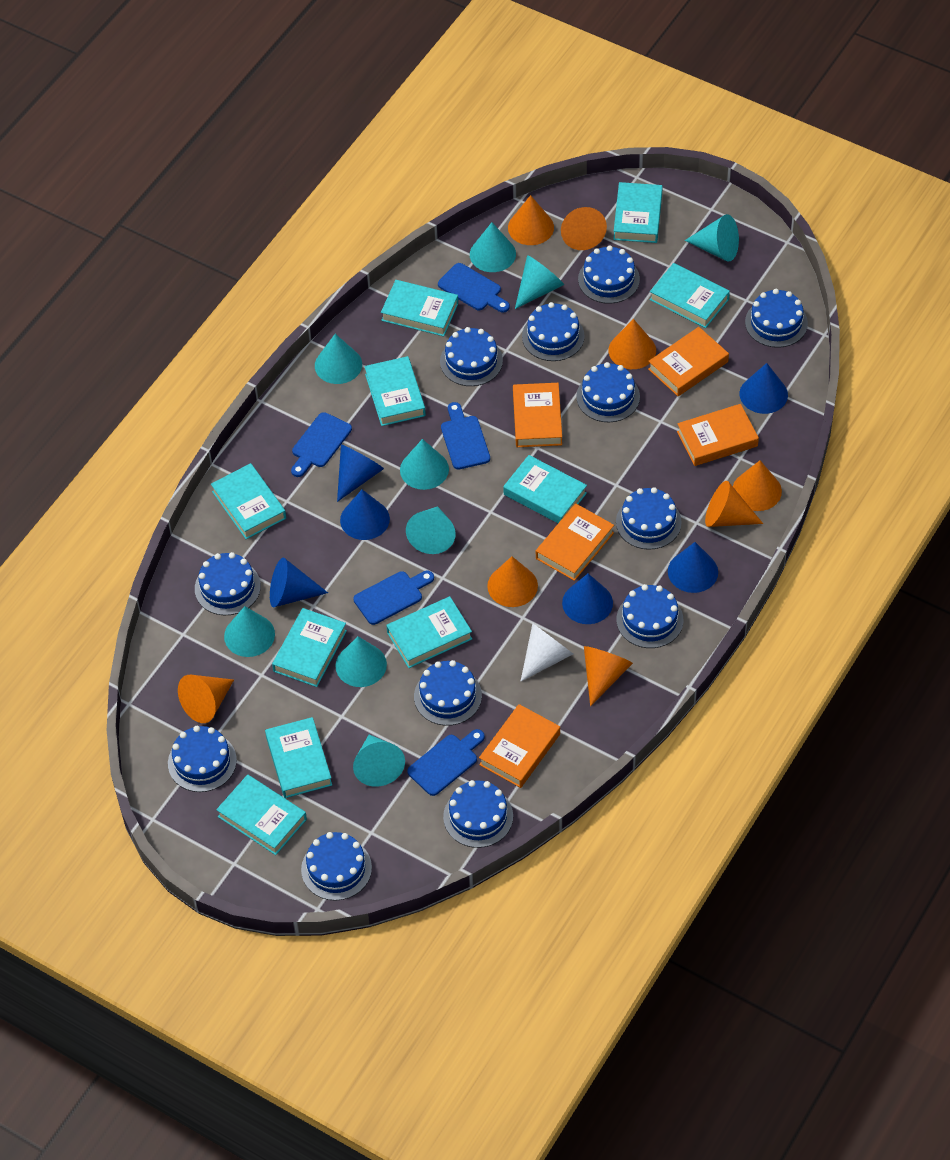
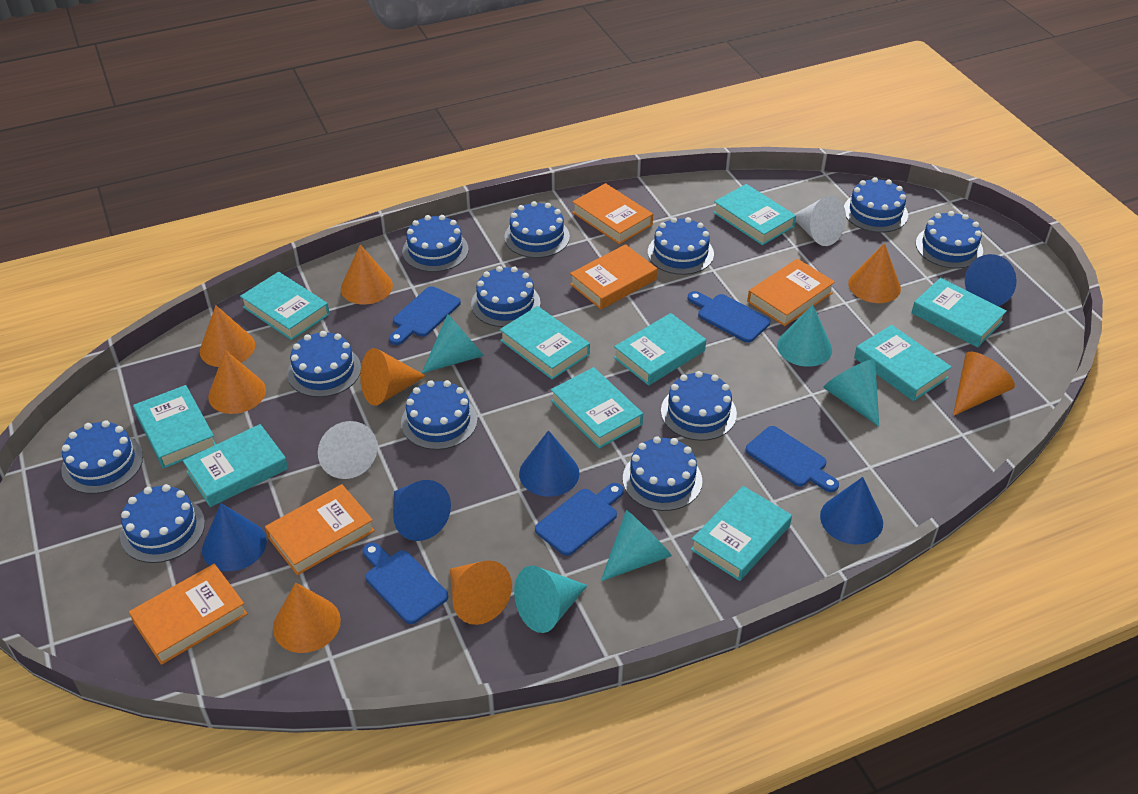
blue cone: [270,558,328,607] [337,445,384,502] [340,490,390,540] [562,574,613,624] [668,542,718,593] [739,363,788,414] = 6 -> [202,503,267,571] [393,480,451,541] [519,430,579,497] [820,477,883,544] [965,254,1017,306] = 5
turquoise cone: [224,606,275,657] [315,334,362,384] [335,636,387,687] [353,735,405,787] [400,439,449,490] [406,506,456,554] [470,222,516,272] [515,255,564,309] [685,214,739,262] = 9 -> [422,314,484,373] [514,566,588,633] [601,510,672,581] [777,304,832,367] [824,359,879,426] = 5
white cone: [521,623,573,681] = 1 -> [318,421,377,479] [795,196,846,246] = 2

